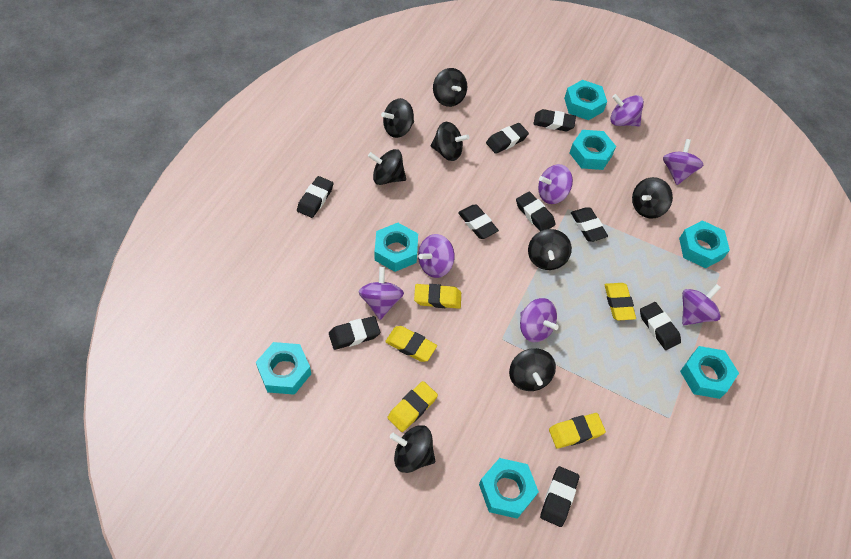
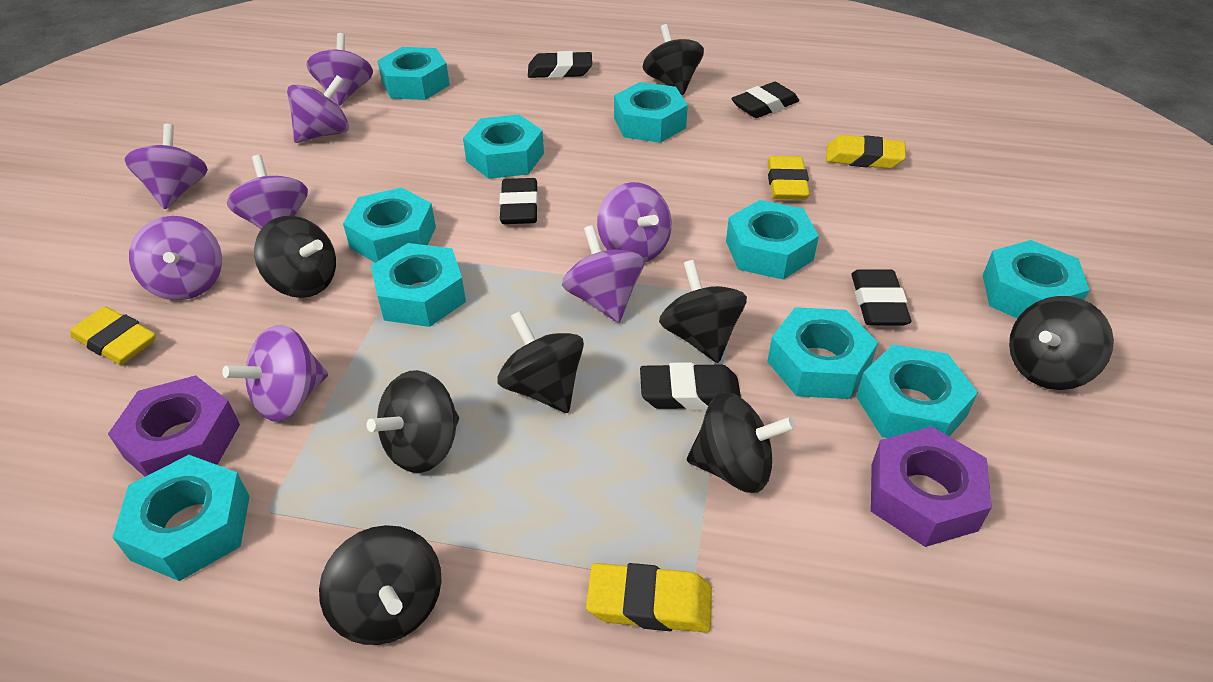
black eraser: [297,176,333,218] [329,316,380,350] [458,205,499,239] [486,123,529,154] [516,192,555,231] [533,109,576,131] [540,466,579,527] [571,207,608,242] [640,302,681,350] = 9 -> [499,178,538,224] [528,51,592,78] [640,362,741,410] [731,82,799,118] [852,269,911,326] = 5
purple nut: none = 0 -> [108,375,240,477] [871,427,992,547] = 2
purple spinning top: [358,267,404,320] [418,234,455,278] [520,298,559,342] [538,164,573,204] [610,94,644,126] [663,139,703,185] [682,284,721,326] = 7 -> [124,124,208,209] [129,216,222,300] [222,325,328,422] [227,155,308,229] [287,75,349,143] [306,33,373,106] [562,225,644,323] [597,182,672,262] = 8
turquoise nut: [256,342,311,395] [375,223,418,272] [479,458,539,519] [564,80,607,120] [570,130,616,170] [679,220,730,268] [680,346,739,399] = 7 -> [112,455,250,581] [343,188,436,263] [371,243,466,327] [377,47,450,100] [463,115,544,179] [614,82,688,143] [726,200,819,280] [767,307,878,399] [856,344,978,438] [983,240,1089,319] = 10
yellow eraser: [385,326,437,362] [387,381,438,432] [414,284,461,309] [549,413,606,449] [605,283,636,321] = 5 -> [70,307,156,365] [586,563,712,633] [767,156,810,200] [826,135,906,169] = 4

